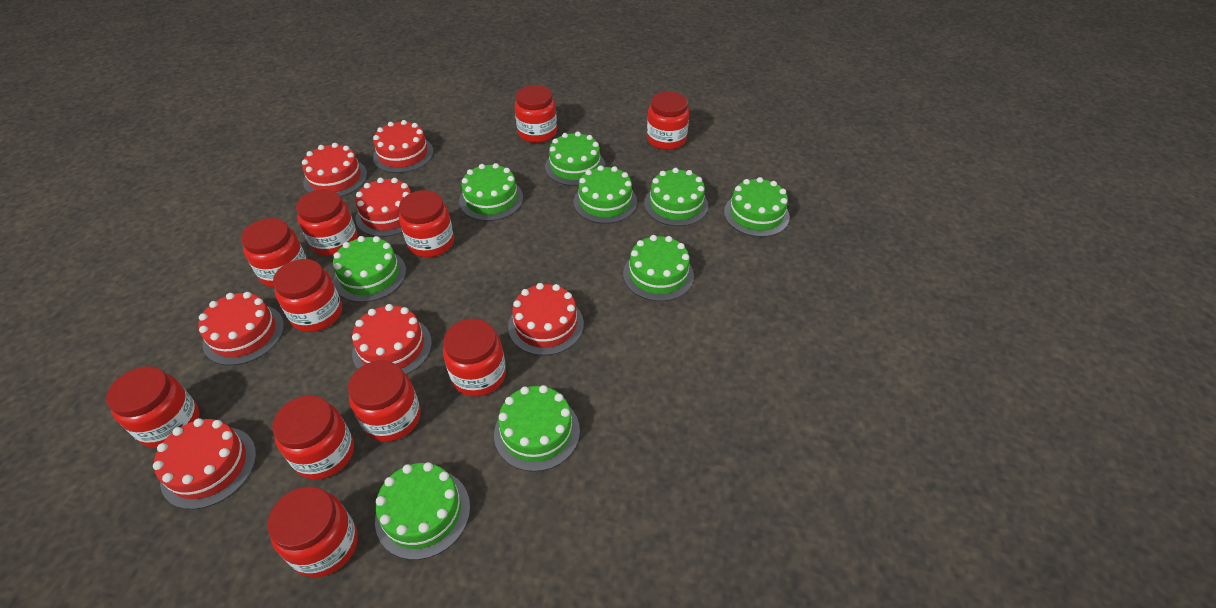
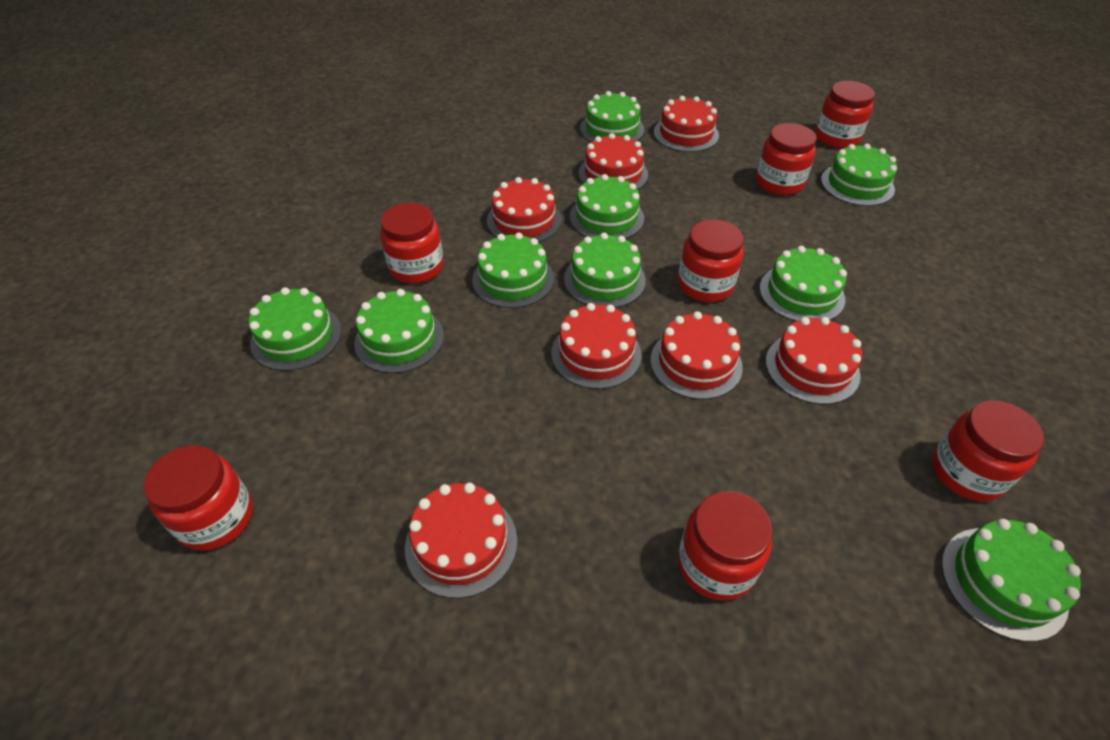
red jar: [106,366,200,448] [241,218,307,287] [267,486,358,577] [272,396,354,480] [273,259,342,332] [296,189,357,256] [348,360,421,442] [399,190,454,257] [443,319,506,397] [514,85,557,143] [647,91,689,150] = 11 -> [144,445,253,551] [380,203,444,284] [678,219,744,302] [678,491,772,601] [756,123,817,196] [815,81,875,148] [932,400,1044,502] = 7

